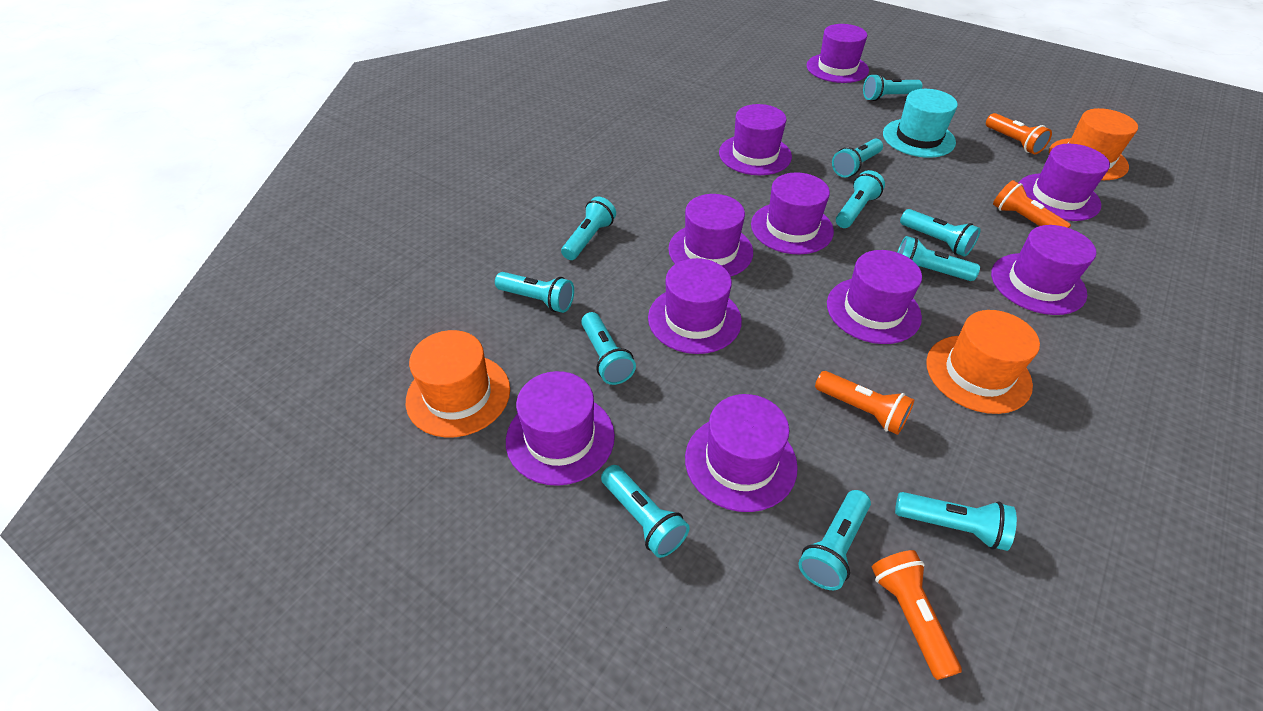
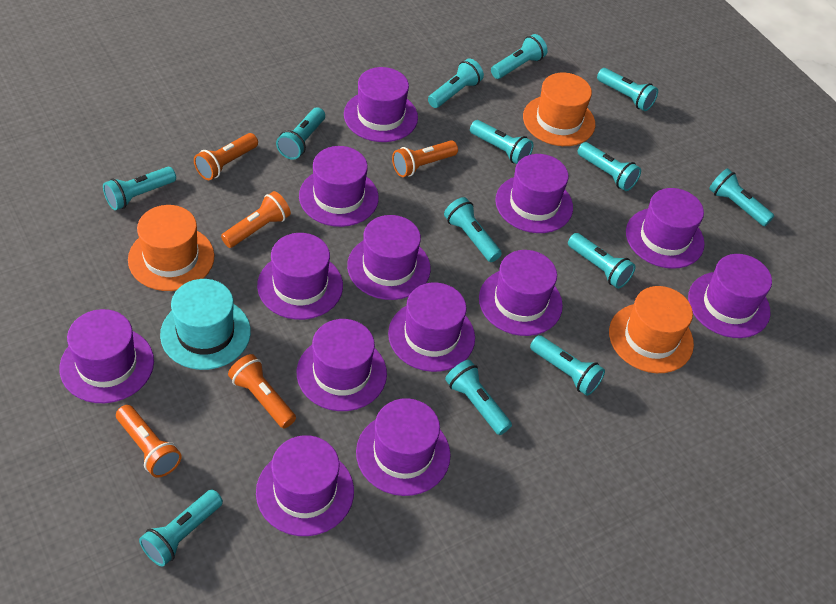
orange flashlight: [815,371,914,435] [872,550,962,680] [986,113,1052,154] [993,180,1071,228] = 4 -> [116,405,182,478] [194,133,258,180] [221,191,291,248] [228,354,296,428] [392,140,458,177] = 5
purple hat: [506,371,615,486] [648,258,742,354] [668,194,753,277] [685,394,798,512] [719,104,792,175] [751,172,834,254] [807,24,869,83] [827,250,922,344] [991,225,1096,315] [1019,144,1110,221] = 10 -> [59,309,154,403] [256,435,354,536] [257,233,343,320] [297,319,387,411] [299,146,379,227] [344,67,418,142] [347,215,431,300] [356,398,451,496] [388,283,475,372] [479,250,563,336] [495,154,573,233] [626,188,705,269] [688,254,772,338] = 13
turquoise flashlight: [495,272,574,313] [561,197,616,260] [581,312,636,385] [601,465,690,558] [798,490,871,590] [832,139,883,177] [836,170,885,228] [863,74,922,101] [895,492,1017,551] [897,236,980,281] [900,209,981,257] = 11 -> [103,167,176,210] [139,490,223,567] [276,107,325,160] [428,58,484,108] [444,197,502,262] [445,360,512,435] [470,120,534,164] [491,34,547,79] [530,335,605,396] [568,233,636,289] [578,142,641,191] [597,68,658,111] [709,168,774,226] = 13

